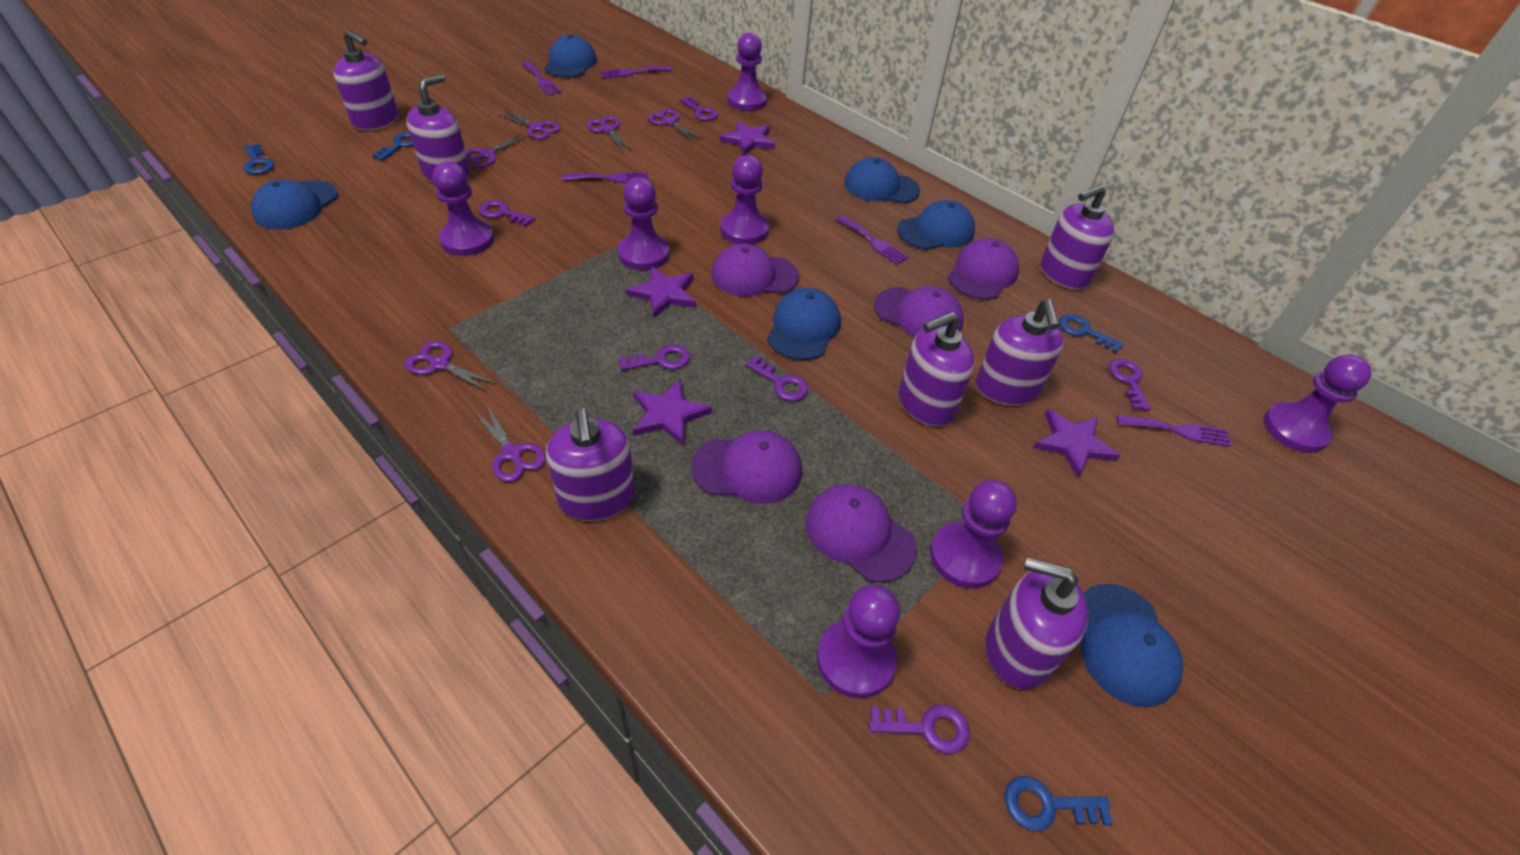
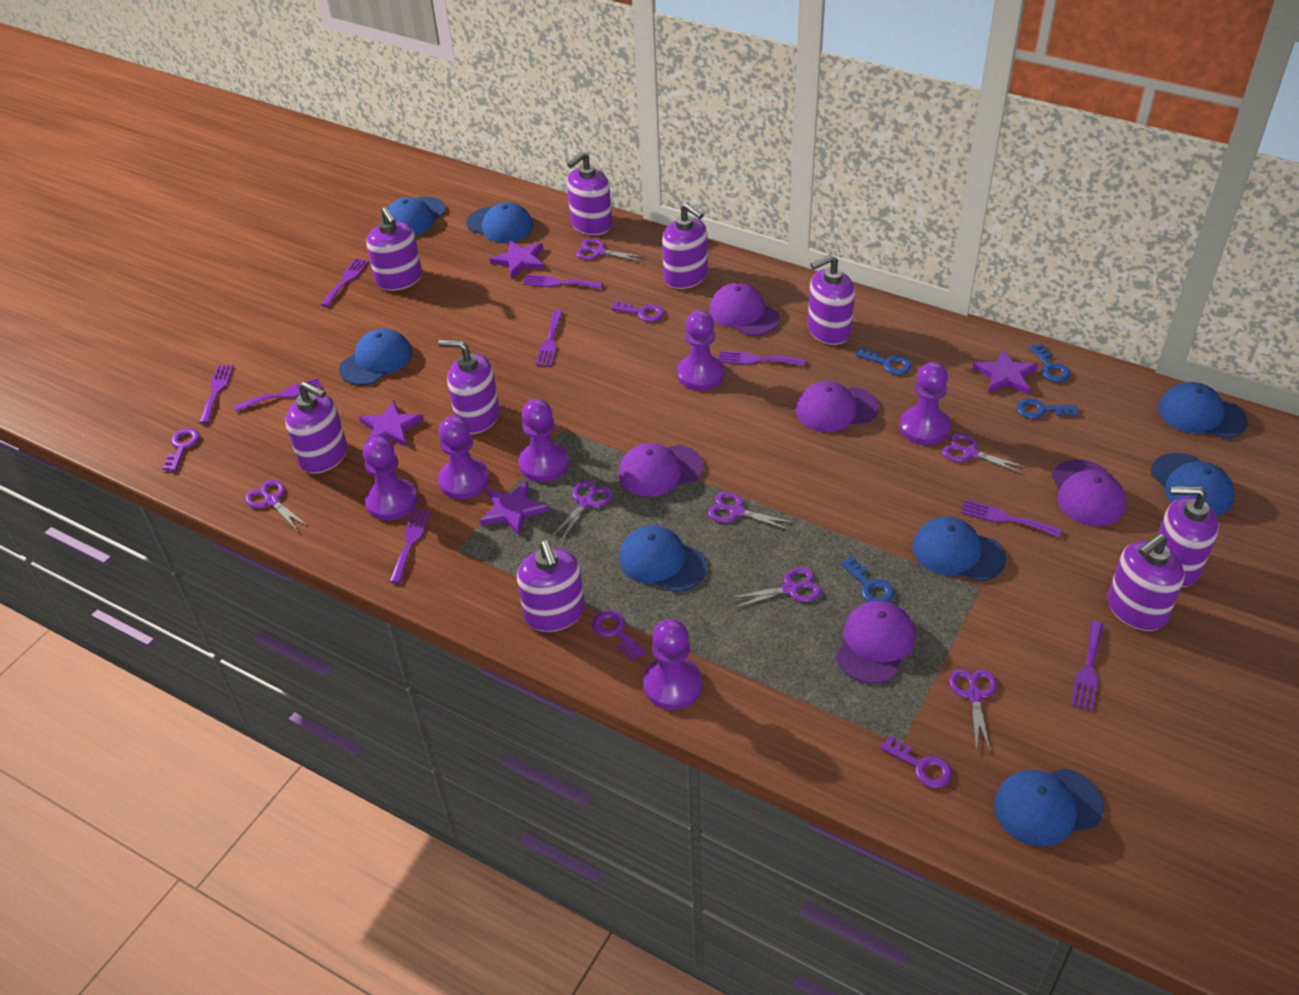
blue cap: [251,179,338,230] [544,35,597,78] [767,288,841,360] [844,157,920,203] [897,200,975,250] [1081,584,1183,707] = 6 -> [339,328,412,385] [388,197,446,236] [466,202,534,243] [619,525,707,592] [913,517,1006,582] [994,768,1104,847] [1151,453,1235,516] [1158,382,1248,439] = 8
purple fork: [522,61,561,96] [562,172,648,183] [600,66,671,78] [836,215,909,265] [1116,415,1232,447] = 5 -> [199,365,234,424] [234,378,322,412] [321,258,369,307] [389,509,431,583] [523,274,603,289] [535,310,563,367] [719,351,805,366] [961,499,1062,537] [1071,621,1104,710] = 9
purple key: [479,200,535,226] [619,344,690,370] [680,97,718,121] [746,356,808,401] [869,705,969,754] [1109,359,1151,410] = 6 -> [162,428,200,471] [592,610,646,661] [611,301,664,322] [880,735,952,788] = 4
purple pawn: [433,161,494,256] [618,177,670,270] [720,155,769,245] [727,32,767,111] [817,584,900,698] [930,480,1017,589] [1264,355,1371,453] = 7 -> [363,437,417,521] [438,416,490,499] [518,399,569,482] [643,619,702,710] [677,310,724,391] [900,362,951,445] = 6
purple scissors: [405,341,497,392] [466,133,529,167] [474,405,546,482] [498,110,560,139] [587,116,633,151] [648,109,702,142] = 6 -> [245,480,309,533] [550,480,612,542] [576,239,645,262] [708,492,795,531] [730,568,822,608] [942,433,1028,475] [949,669,997,753] = 7
purple soap dispenser: [333,30,399,130] [406,74,471,183] [546,408,635,521] [899,312,975,426] [976,299,1064,406] [986,557,1088,689] [1041,184,1114,289] = 7 -> [285,381,347,474] [366,207,422,291] [438,339,500,434] [517,541,585,632] [567,152,612,235] [662,203,708,289] [808,255,855,345] [1108,534,1184,631] [1157,486,1219,587] = 9

